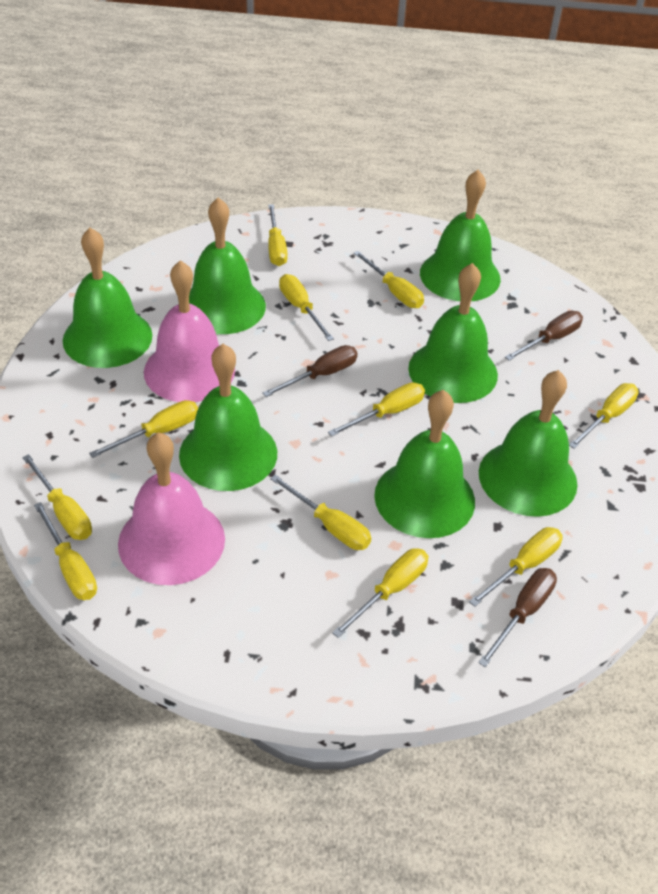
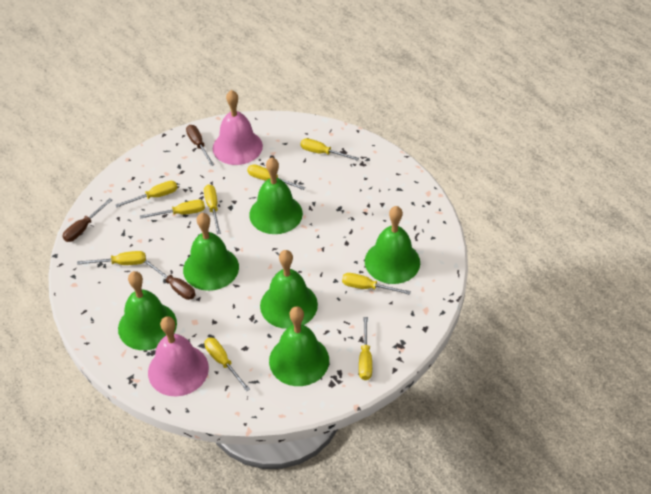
green bell: [63,228,152,368] [179,344,277,491] [189,198,266,334] [374,390,475,538] [408,263,498,403] [420,170,501,301] [479,370,577,517] = 7 -> [118,271,177,350] [183,213,239,291] [249,157,303,234] [260,250,318,329] [269,306,329,386] [365,206,420,284] = 6
yellow screwdriver: [22,454,92,540] [34,502,97,600] [89,400,198,458] [268,204,288,266] [270,475,371,550] [279,274,334,341] [328,382,425,436] [332,548,428,638] [354,251,424,308] [469,527,563,607] [569,383,639,449] = 11 -> [77,251,146,265] [115,181,177,208] [140,200,205,219] [204,184,221,234] [204,337,250,391] [247,164,305,190] [300,138,359,161] [342,273,411,295] [359,317,372,380] = 9

